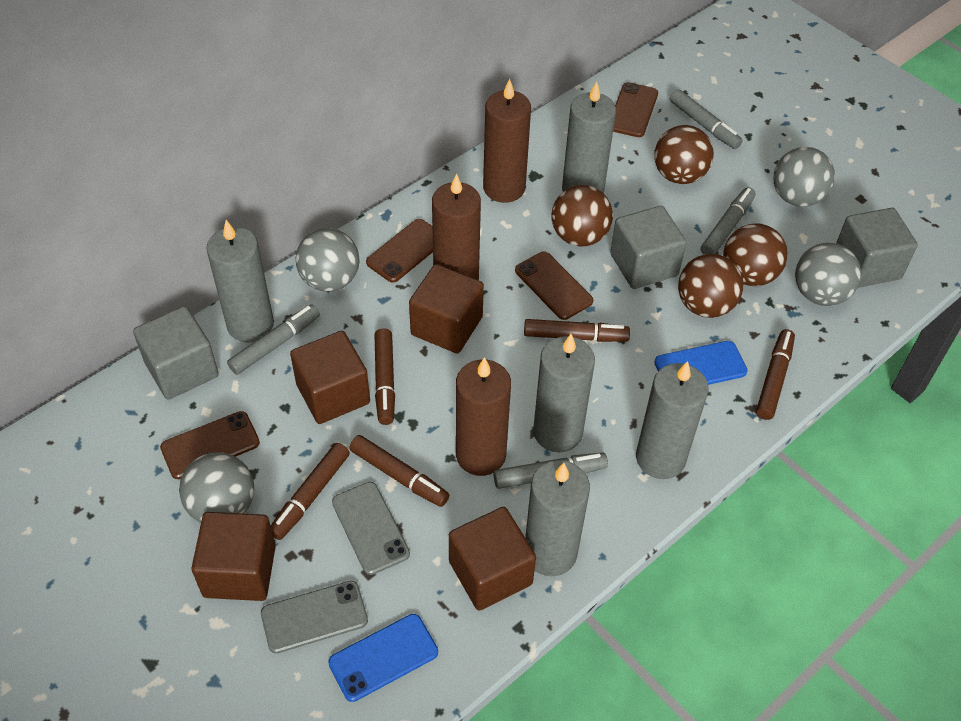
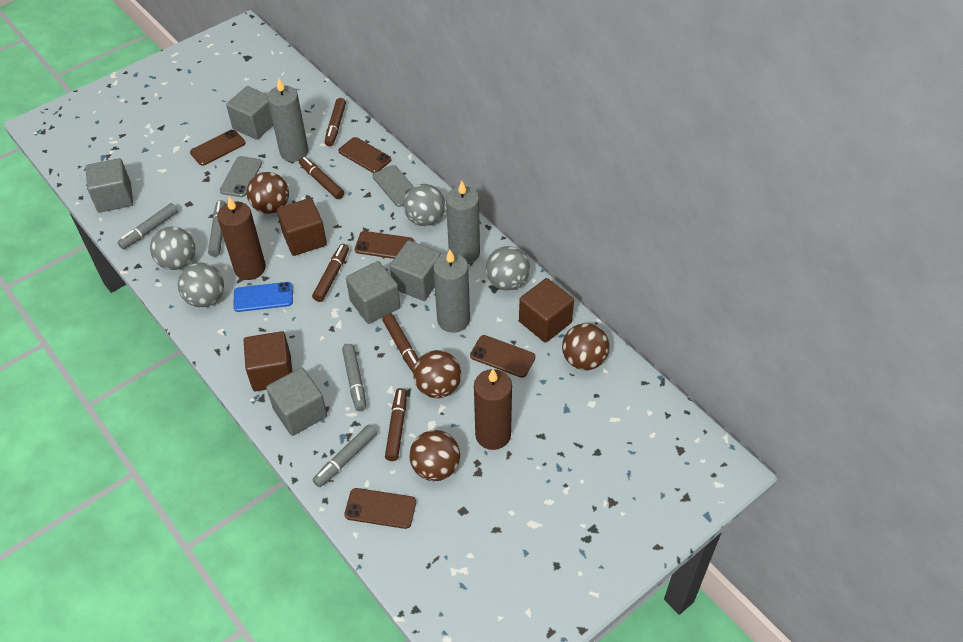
blue phone: [328,614,438,702] [654,341,748,385] = 2 -> [234,282,293,312] = 1
brown candle: [432,173,481,280] [456,357,511,476] [483,79,531,203] = 3 -> [217,197,266,280] [474,369,512,450] = 2
brown cube: [191,512,276,601] [290,331,370,424] [409,264,484,354] [449,507,536,611] = 4 -> [244,331,292,391] [277,198,327,256] [519,278,574,343] = 3
brown phone: [160,411,260,479] [366,219,433,283] [515,251,593,320] [613,82,658,137] = 4 -> [190,130,246,166] [338,137,391,173] [344,488,416,529] [355,231,414,259] [470,335,535,378] = 5
grey candle: [206,220,274,342] [525,460,590,576] [533,334,595,452] [562,81,616,193] [636,361,709,479] = 5 -> [267,78,308,162] [433,249,470,333] [446,181,480,264] = 3
grey cube: [133,306,219,400] [610,206,687,289] [836,208,918,288] = 3 -> [85,158,133,212] [226,86,273,140] [266,367,327,436] [346,261,400,324] [390,240,441,301] = 5

